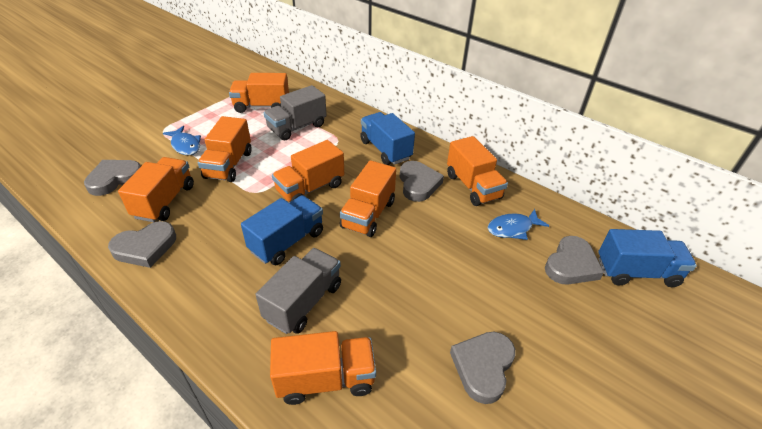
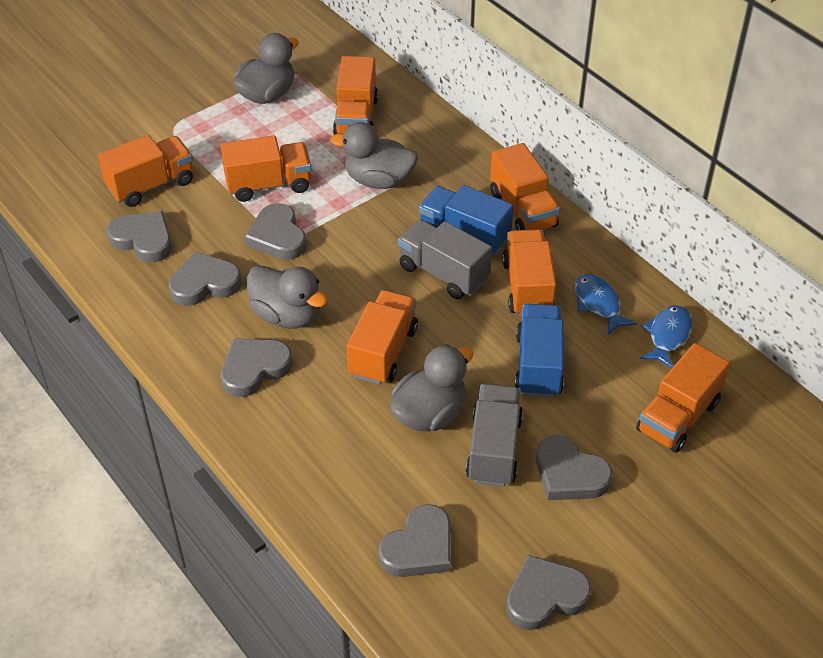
blue truck: [241,195,323,265] [360,112,415,165] [598,229,697,287] = 3 -> [419,185,514,255] [515,304,564,398] = 2
grey duck: none = 0 -> [233,33,299,104] [247,265,328,328] [330,122,418,189] [390,345,473,431] = 4
grey heart: [84,160,141,196] [108,221,176,268] [400,161,444,202] [450,332,516,404] [545,236,604,285] = 5 -> [107,211,172,263] [169,252,242,306] [221,338,292,397] [245,203,306,260] [378,504,451,577] [506,555,591,630] [536,435,612,500] = 7

